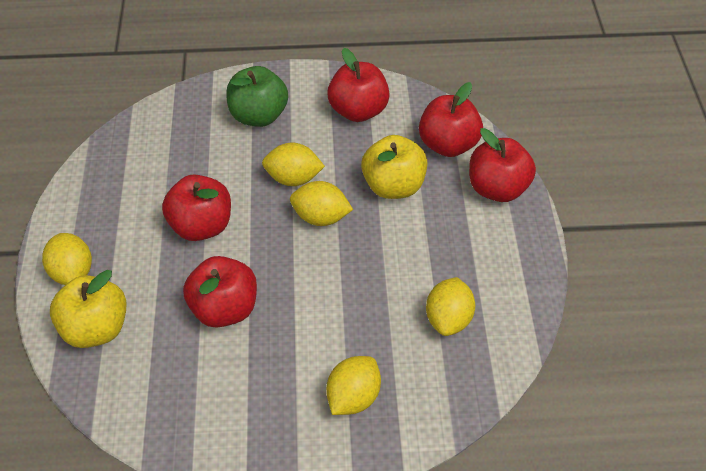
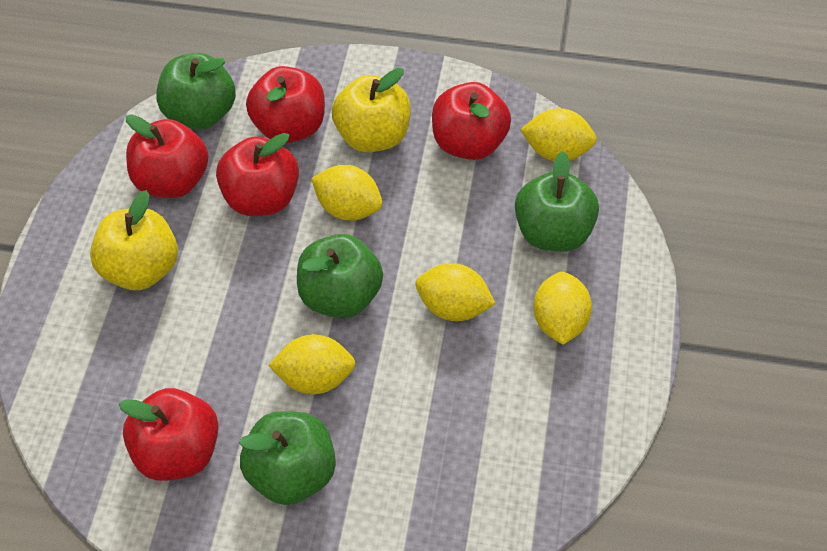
green apple: [226,66,288,127] = 1 -> [156,53,236,130] [239,411,336,505] [297,234,383,318] [515,151,599,252] = 4

